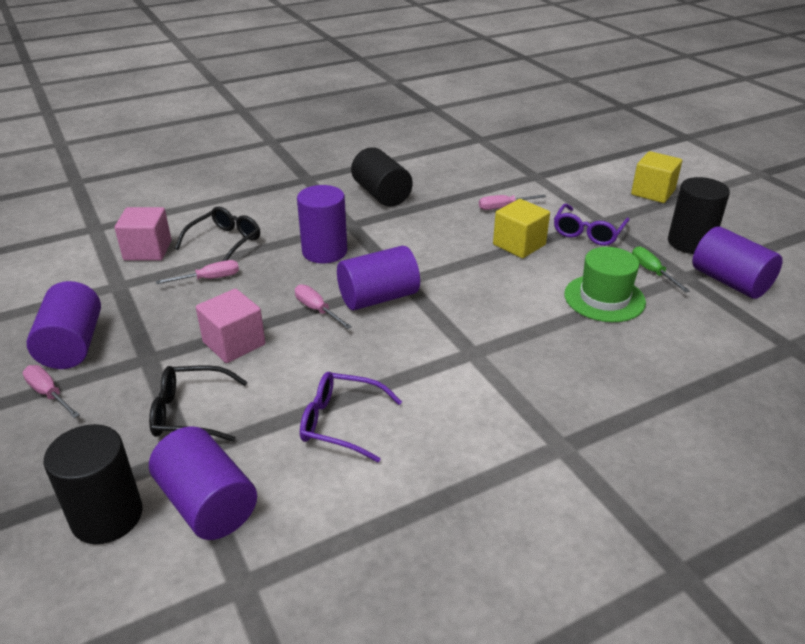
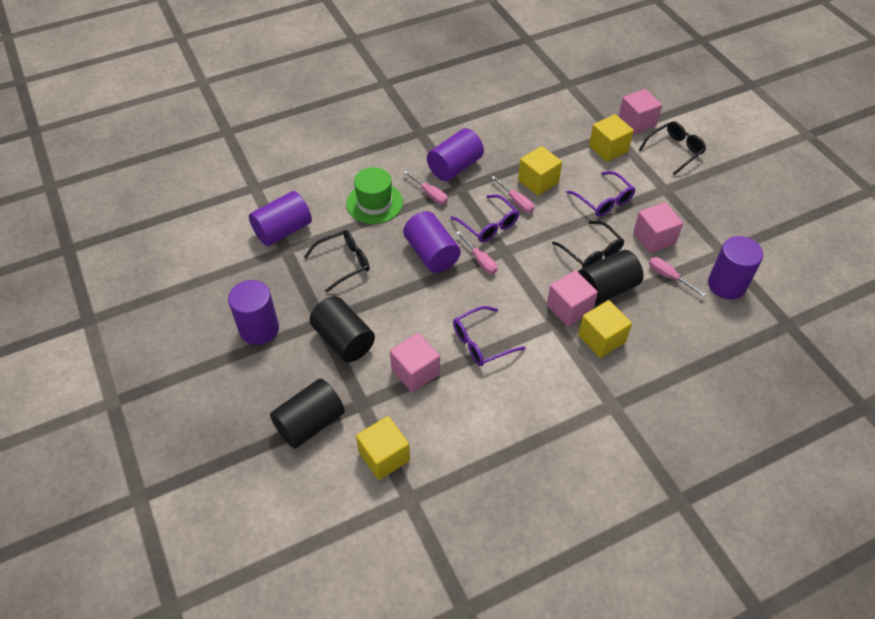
black glasses: [149,365,247,442] [175,206,260,261] = 2 -> [304,230,370,293] [552,221,624,268] [639,121,706,176] = 3
green screwdriver: [632,246,690,292] = 1 -> none = 0
pink cube: [115,207,171,261] [196,289,265,363] = 2 -> [390,333,440,392] [547,270,598,326] [618,89,662,134] [633,202,683,253] = 4
purple glasses: [300,372,402,463] [554,204,629,246] = 2 -> [450,194,519,242] [453,306,526,366] [567,171,636,217] = 3
yellow cube: [493,199,550,258] [631,151,682,203] = 2 -> [356,416,410,480] [518,146,562,196] [578,300,632,358] [589,114,634,162] = 4

